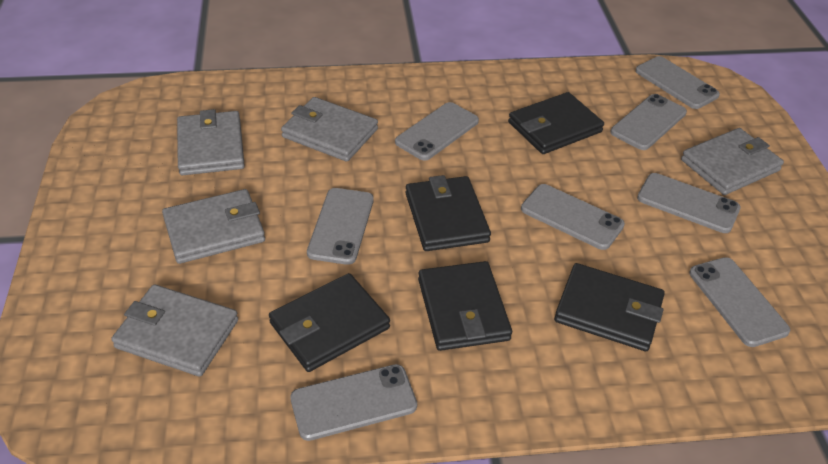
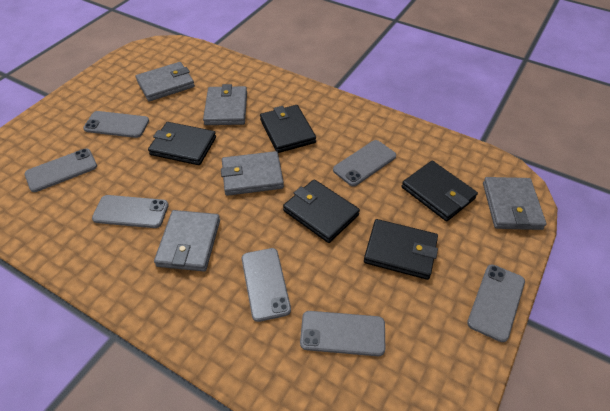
grey phone: [290,364,417,441] [307,188,374,265] [395,102,479,161] [521,184,625,250] [610,94,687,150] [635,56,720,109] [637,173,741,233] [689,257,790,347] = 8 -> [24,149,97,192] [83,111,149,138] [92,195,169,228] [242,248,291,322] [300,311,385,356] [333,140,396,186] [467,265,525,342] = 7

